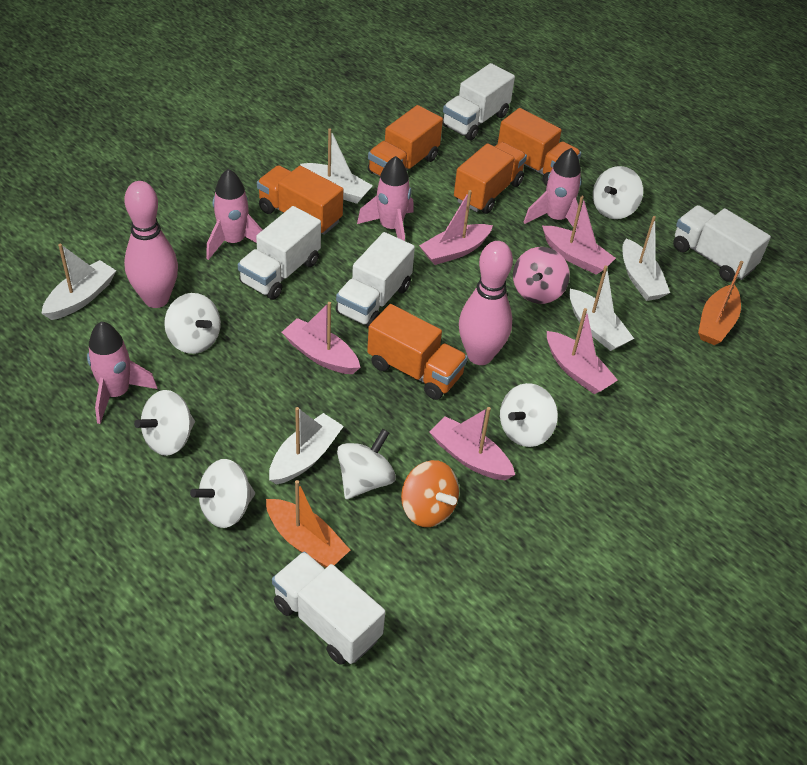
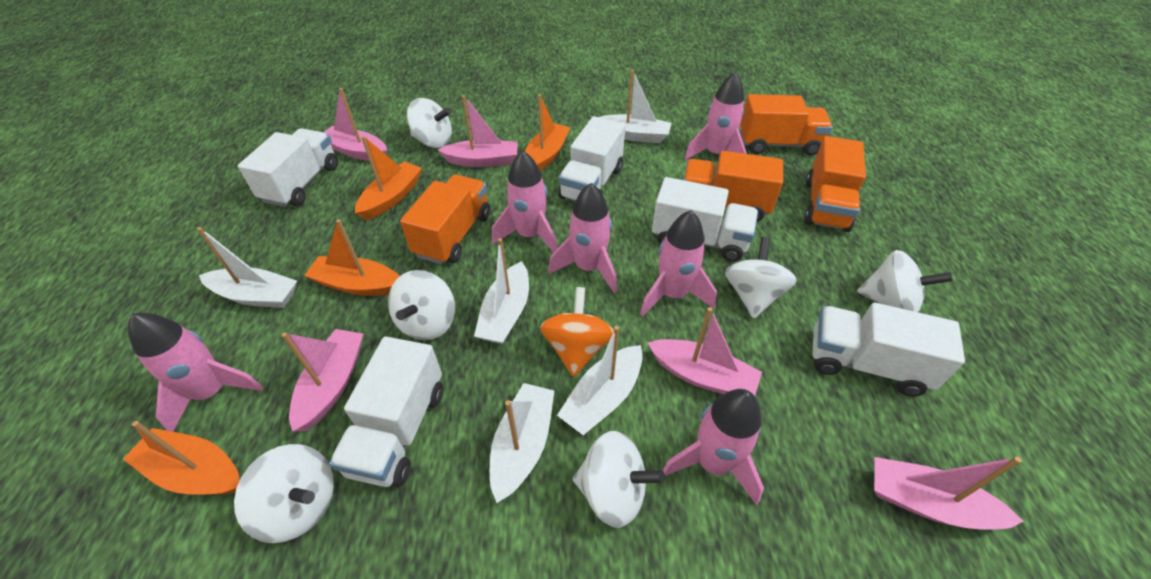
orange boat: [266,480,350,568] [698,261,743,345] = 2 -> [123,421,240,495] [304,219,400,296] [355,136,422,220] [525,94,571,171] = 4
orange truck: [257,165,343,235] [367,304,468,400] [368,105,443,177] [454,142,527,214] [498,108,581,186] = 5 -> [400,175,490,264] [683,151,783,222] [740,94,833,156] [804,136,866,232] = 4
pink bowling pin: [124,181,178,308] [459,241,513,365] = 2 -> none = 0
pink rocket: [87,321,158,424] [206,169,262,260] [357,156,414,241] [524,148,582,229] = 4 -> [128,313,263,432] [492,150,558,253] [548,183,617,293] [640,210,717,316] [663,389,764,505] [684,72,747,160] = 6
pink spinning top: [513,247,570,304] = 1 -> none = 0

